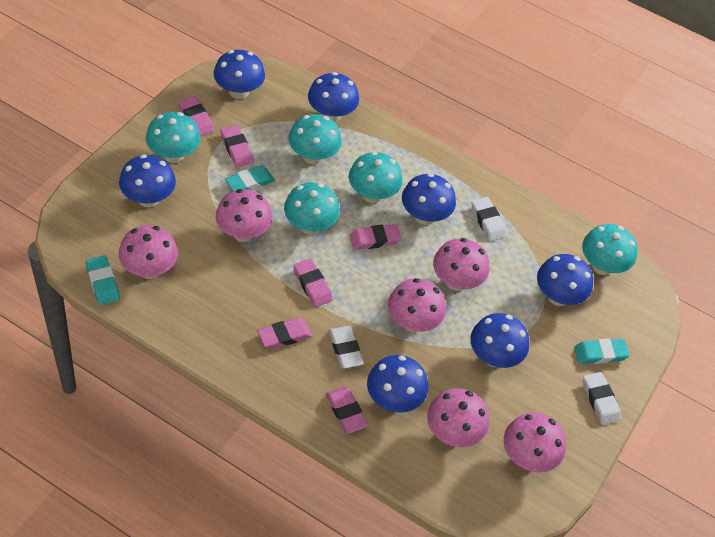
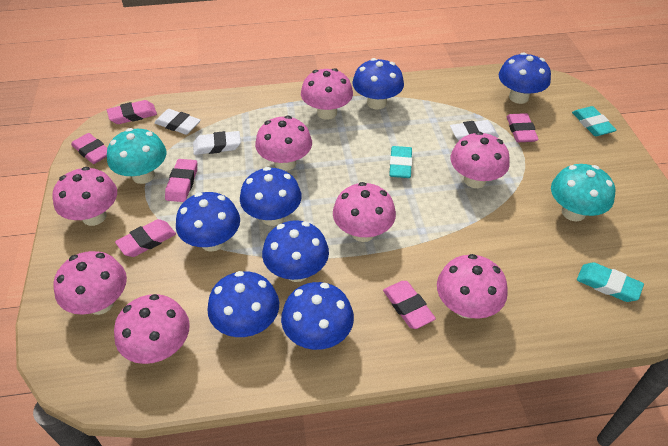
pink mushroom: [119,225,178,279] [216,189,272,242] [388,278,446,332] [427,388,489,447] [433,238,489,291] [504,412,566,473] = 6 -> [53,167,117,226] [53,251,127,315] [114,294,190,364] [255,116,312,171] [301,68,353,120] [333,182,396,242] [437,254,508,319] [450,132,510,188] = 8
turquoise mushroom: [146,112,201,163] [284,182,340,235] [288,114,341,165] [349,151,402,203] [582,224,638,275] = 5 -> [107,128,166,184] [551,164,615,222] = 2

